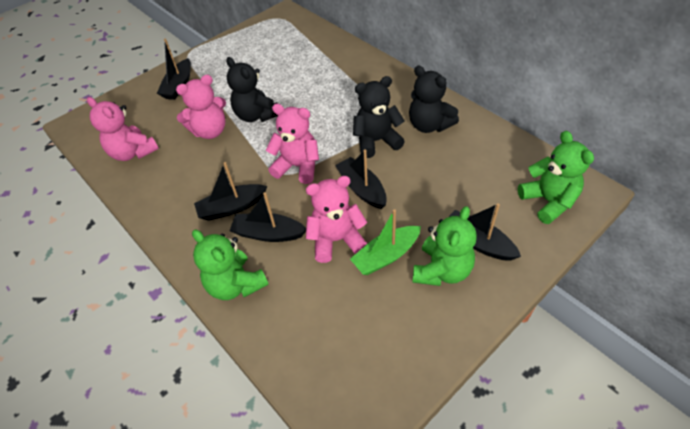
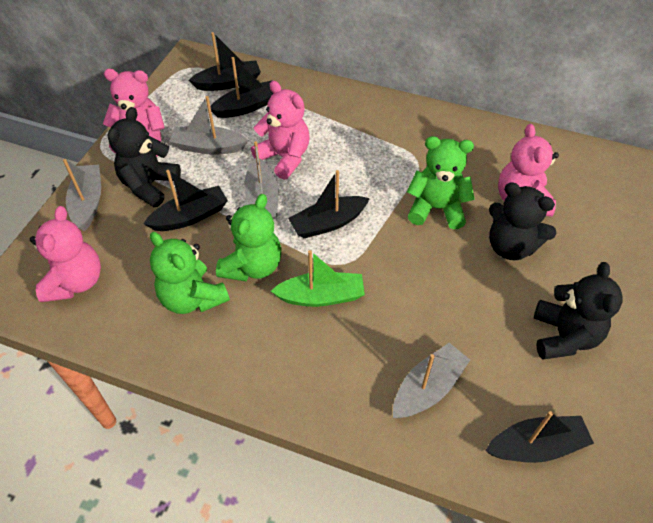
grey boat: none = 0 -> [63,159,101,231] [169,96,248,155] [244,141,279,220] [393,343,470,418] = 4

